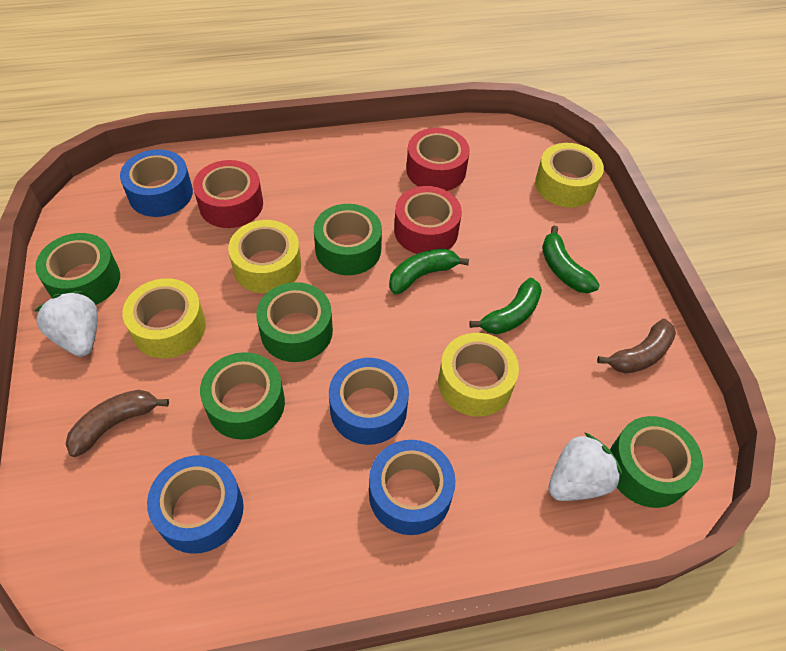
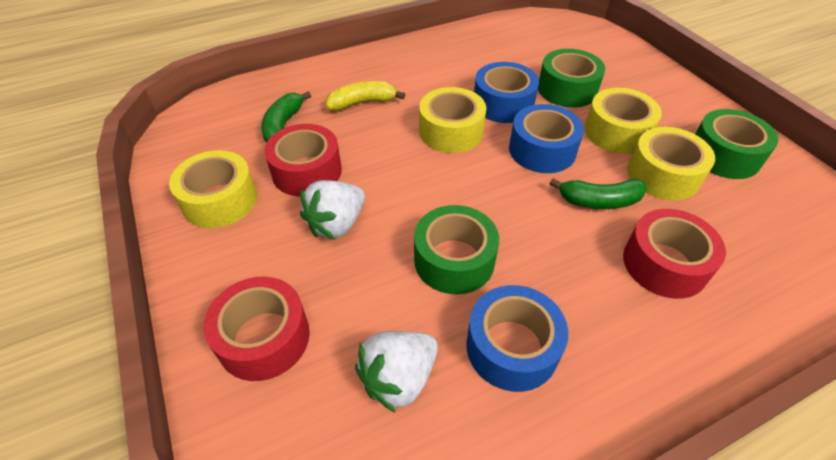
blue tape: [120,149,193,217] [147,455,244,554] [329,358,409,445] [369,440,456,535] = 4 -> [466,285,568,392] [474,62,539,123] [509,104,584,173] = 3
brown banana: [66,390,169,457] [597,319,676,374] = 2 -> none = 0
green banana: [389,248,469,294] [469,278,542,334] [542,226,600,293] = 3 -> [261,91,311,143] [549,178,647,209] = 2
green tape: [35,233,120,305] [200,352,285,440] [256,282,333,362] [314,204,382,275] [610,416,703,508] = 5 -> [414,205,499,295] [538,49,605,108] [695,109,778,179] = 3
yellow banana: none = 0 -> [326,81,405,111] = 1

